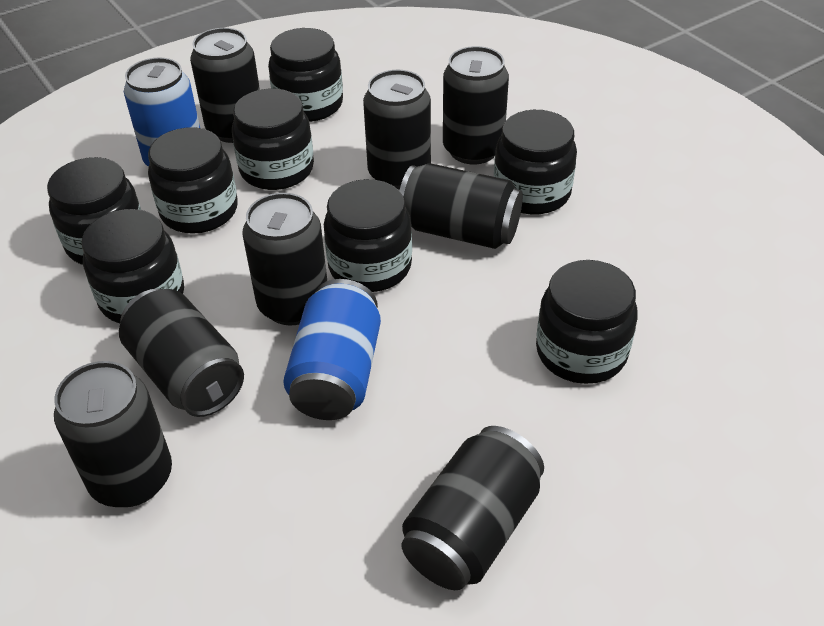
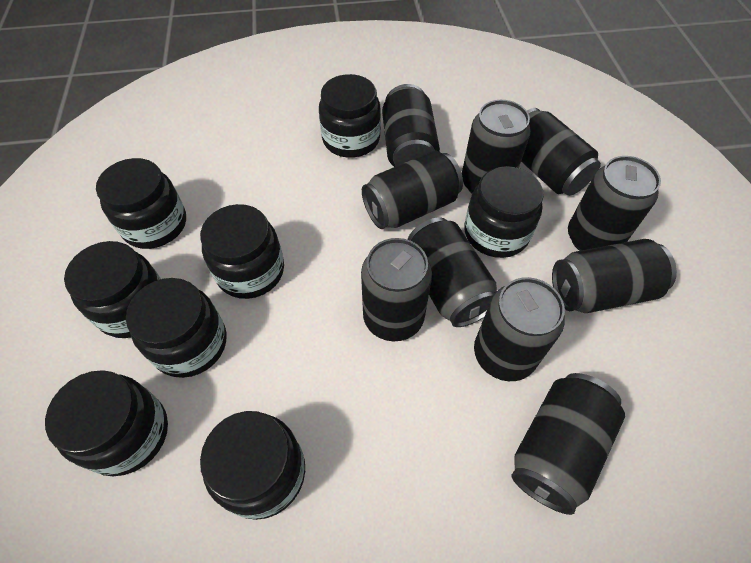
black can: [54,361,172,507] [119,289,244,417] [190,28,260,143] [242,193,327,325] [363,70,431,190] [399,163,523,249] [401,426,544,590] [443,46,509,165] = 8 -> [361,238,432,341] [362,151,463,229] [382,84,440,167] [407,217,497,327] [462,100,531,193] [474,277,565,381] [511,373,625,515] [521,108,601,196] [552,239,677,313] [568,156,661,251] = 10
blue can: [124,58,200,167] [283,279,381,420] = 2 -> none = 0

